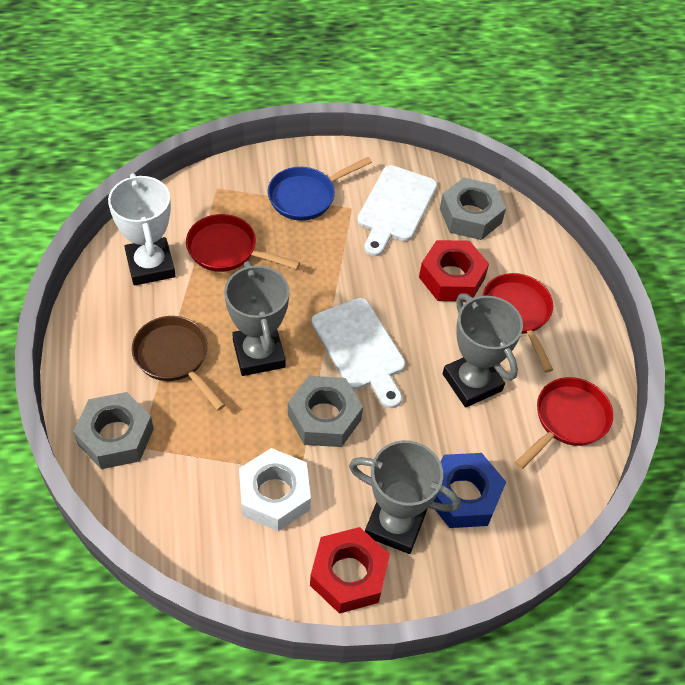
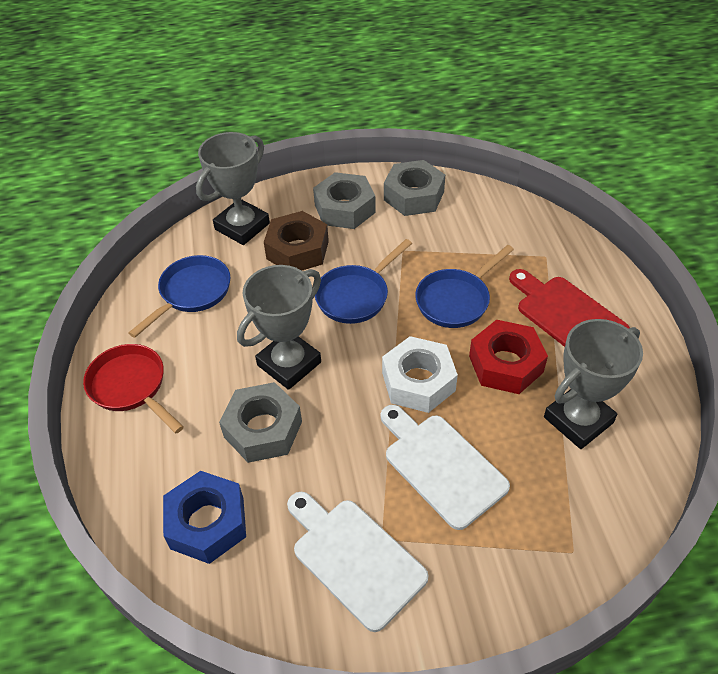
blue pan: [268,157,372,221] = 1 -> [129,255,230,338] [315,239,412,324] [415,245,514,328] = 3
brown nut: none = 0 -> [264,211,329,270] = 1
brown pan: [132,316,225,410] = 1 -> none = 0
red cutting board: none = 0 -> [509,269,630,347] = 1
red nut: [310,527,390,614] [419,240,489,301] = 2 -> [469,320,548,394] = 1
red pan: [186,214,300,272] [482,273,553,372] [515,377,613,469] = 3 -> [83,344,184,433] = 1
white trophy: [108,173,175,285] = 1 -> none = 0

